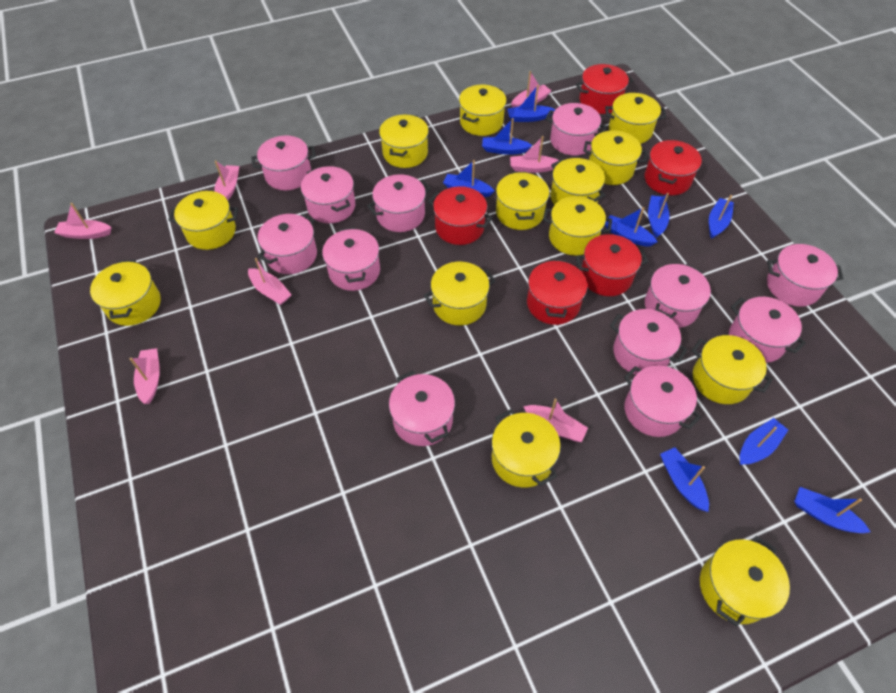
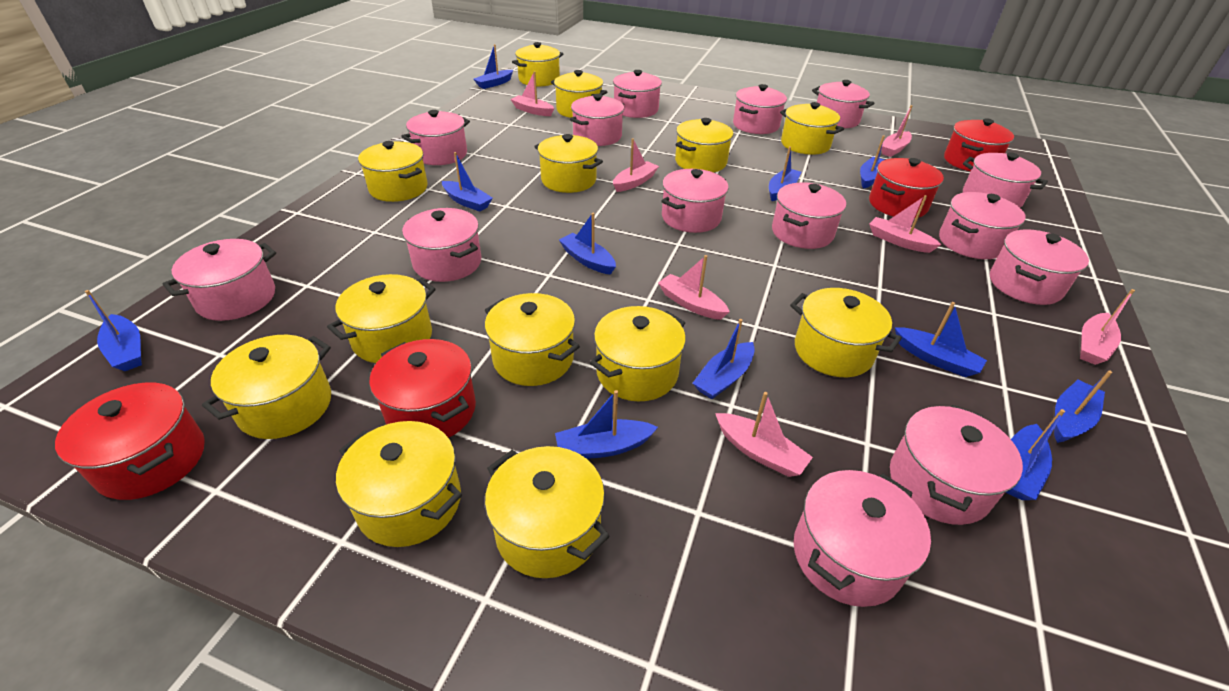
blue boat: [443,160,494,197] [482,118,532,155] [507,85,555,122] [605,207,657,246] [648,193,670,238] [660,447,709,512] [709,195,734,239] [740,418,788,465] [794,487,870,533] = 9 -> [85,290,142,371] [442,152,493,212] [473,44,513,89] [555,390,658,459] [559,213,616,275] [693,319,755,399] [769,146,801,201] [860,135,885,189] [895,302,987,377] [1005,409,1065,500] [1054,370,1112,443] = 11
pink pot: [251,136,316,190] [258,214,317,274] [301,166,355,224] [322,227,380,291] [367,174,431,232] [389,371,455,446] [545,103,607,156] [610,309,688,375] [624,365,701,437] [645,264,711,328] [729,297,806,363] [767,244,843,307] = 12 -> [162,239,276,321] [401,110,470,165] [402,208,481,282] [570,94,624,146] [613,70,662,118] [662,169,729,233] [733,84,787,134] [772,182,846,249] [794,470,931,607] [812,80,874,128] [890,405,1023,525] [939,192,1026,259] [963,152,1048,208] [990,229,1089,305] = 14
red pot: [428,186,493,245] [527,259,587,325] [575,234,648,296] [576,64,633,114] [645,140,702,195] = 5 -> [55,383,205,500] [369,339,476,438] [869,158,944,218] [944,118,1014,171] = 4

